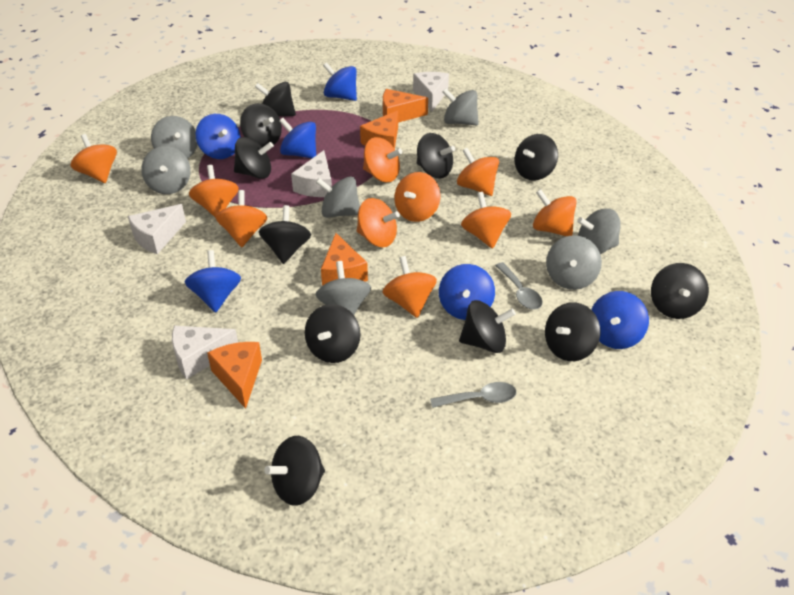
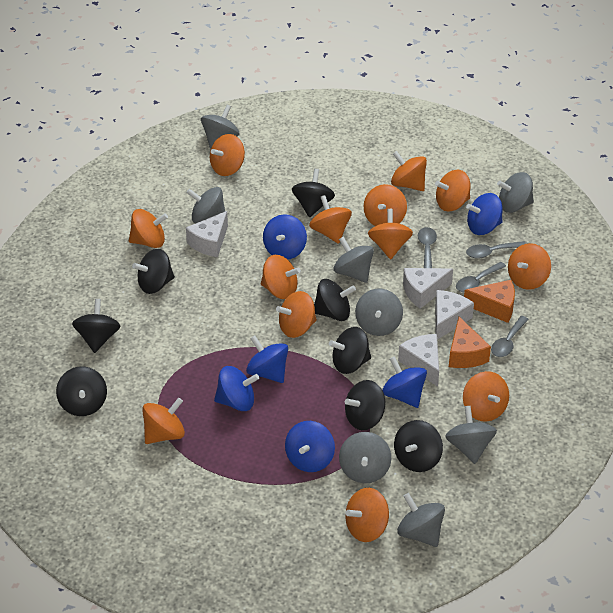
black spinning top: [234,137,274,179] [240,103,282,147] [255,82,296,116] [259,205,311,264] [264,436,325,506] [305,304,361,363] [417,133,455,178] [459,300,516,353] [515,134,558,181] [545,302,600,361] [651,263,709,319] = 11 -> [56,366,107,416] [72,299,120,353] [132,249,175,294] [292,169,335,218] [314,279,356,321] [329,327,371,374] [345,380,385,430] [394,420,443,472] = 8
grey spinning top: [141,146,191,194] [151,116,197,159] [315,261,371,315] [316,177,360,218] [442,88,479,125] [546,235,602,290] [577,208,621,254] = 7 -> [186,187,225,223] [201,105,239,149] [333,236,374,283] [339,432,391,483] [355,289,403,336] [397,493,445,547] [445,406,497,464] [497,172,534,213] = 8
grey spoon: [430,382,516,408] [495,262,543,310] = 2 -> [418,227,437,268] [456,262,506,292] [466,241,526,259] [491,316,529,357] = 4
orange cheese: [207,342,262,409] [321,233,368,286] [360,111,398,149] [383,89,428,123] = 4 -> [449,317,491,368] [464,280,515,323] = 2
orange spinning top: [71,134,117,183] [189,165,239,217] [215,190,267,247] [357,198,400,247] [363,137,402,182] [382,256,437,318] [394,172,440,222] [457,148,499,196] [461,192,511,249] [533,189,577,236] = 10 -> [129,209,168,248] [142,397,185,444] [210,134,245,176] [261,255,301,299] [276,291,317,338] [309,195,352,244] [345,488,389,542] [364,184,407,226] [368,209,413,259] [391,151,427,191] [435,170,471,211] [463,371,509,422] [508,243,551,290] = 13

